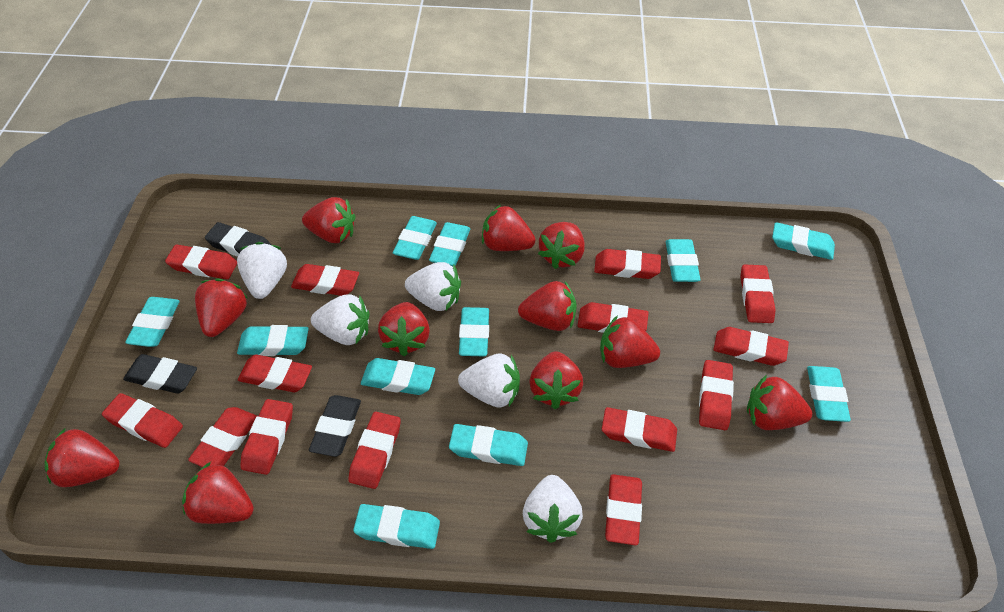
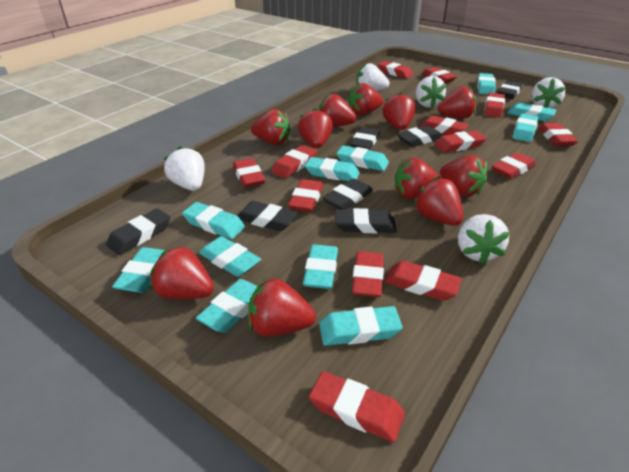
black eraser: [123,354,197,394] [205,222,272,257] [309,395,361,457] = 3 -> [106,208,170,255] [237,201,298,231] [322,178,373,210] [335,208,397,233] [350,127,380,150] [397,125,442,147] [498,81,522,99] = 7
red eraser: [102,393,183,448] [165,244,237,279] [188,407,257,467] [238,354,312,392] [240,399,293,475] [291,264,359,296] [348,412,401,489] [577,302,649,333] [594,249,661,279] [602,407,677,452] [605,474,642,545] [699,360,734,430] [714,327,789,366] [740,264,776,323] = 14 -> [233,158,265,188] [271,145,317,178] [288,179,323,212] [309,371,405,442] [352,251,384,297] [377,61,414,79] [384,261,462,301] [419,115,469,135] [422,67,457,83] [435,130,486,153] [484,92,505,118] [492,152,536,179] [538,123,578,146] = 13

